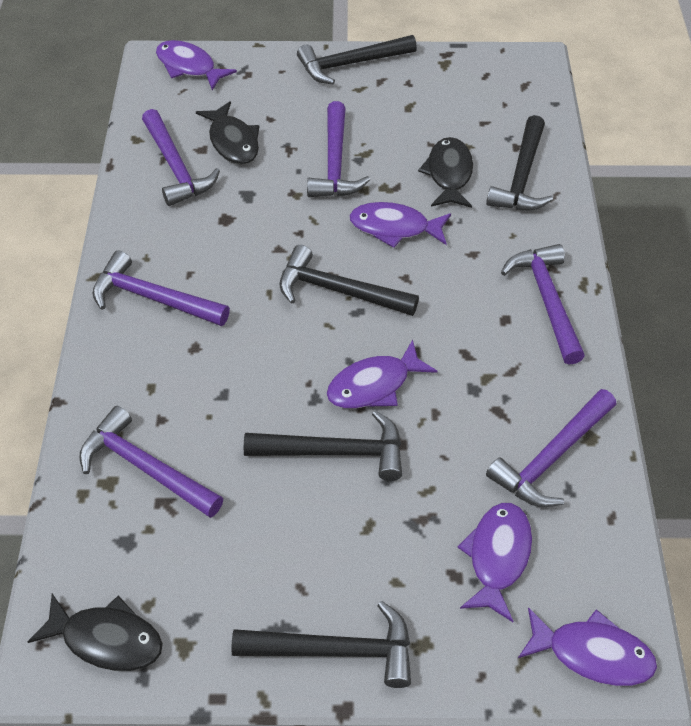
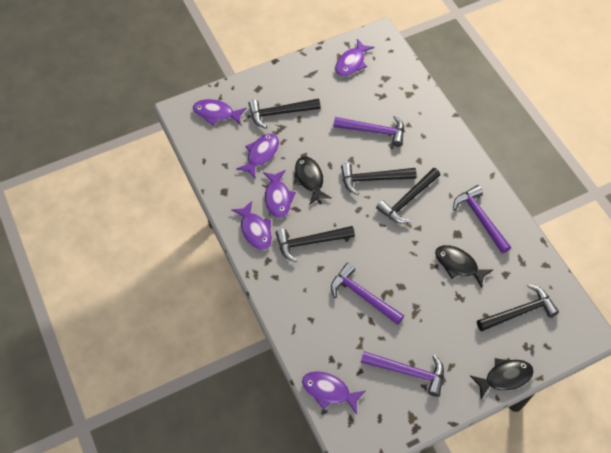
purple fish: [156,40,237,90] [327,340,437,409] [349,202,451,248] [457,503,532,622] [518,607,657,686] = 5 -> [193,99,247,126] [231,201,272,250] [236,134,279,178] [263,170,296,218] [302,371,366,415] [335,39,375,76] = 6
purple hammer: [80,406,223,518] [93,251,230,326] [142,109,220,206] [307,101,370,197] [486,389,616,507] [501,244,585,365] = 6 -> [331,263,404,325] [333,115,404,147] [361,351,444,397] [453,185,511,253] = 4

